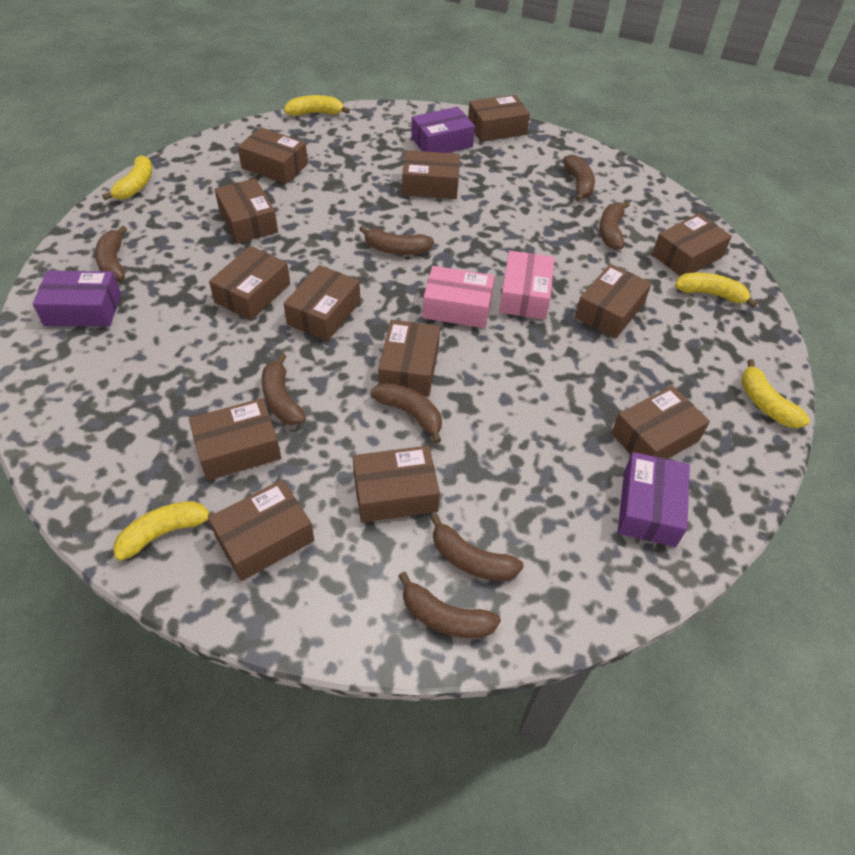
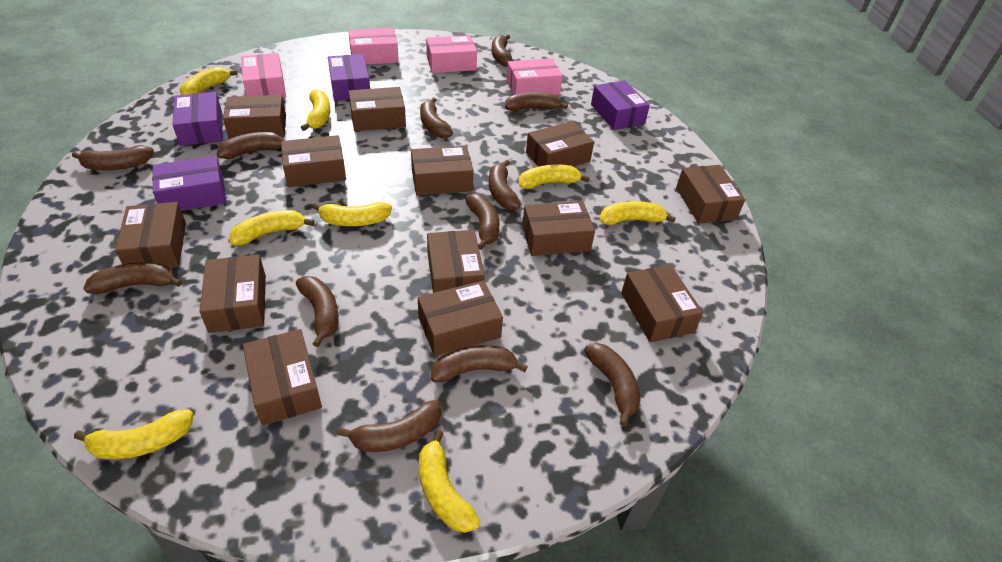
brown banana: [95,226,127,282] [262,353,306,425] [359,225,434,255] [371,382,442,444] [398,572,501,639] [430,514,524,581] [563,155,595,202] [599,201,630,250] = 8 -> [72,145,154,170] [83,262,182,294] [217,132,285,159] [296,276,339,347] [337,400,442,452] [420,97,453,138] [431,345,528,382] [465,193,500,250] [489,160,521,210] [491,34,513,67] [505,92,568,111] [584,343,641,426] = 12
pink box: [423,266,495,328] [499,251,555,319] = 2 -> [241,53,286,98] [348,28,399,65] [426,35,477,73] [506,58,563,95] = 4
purple box: [33,271,121,327] [411,107,475,153] [618,452,690,547] = 3 -> [152,156,226,211] [173,92,223,146] [328,54,370,101] [591,80,650,130] = 4
yellow banana: [102,155,152,200] [113,501,215,561] [284,95,350,116] [675,273,757,308] [741,359,810,428] = 5 -> [74,409,194,459] [180,67,238,95] [229,210,314,245] [301,89,330,131] [312,202,392,226] [419,430,480,533] [519,164,590,189] [600,201,676,225] = 8

